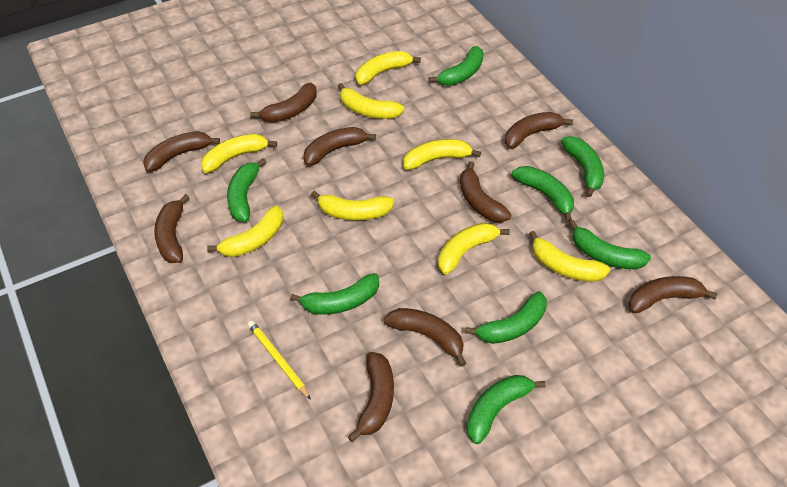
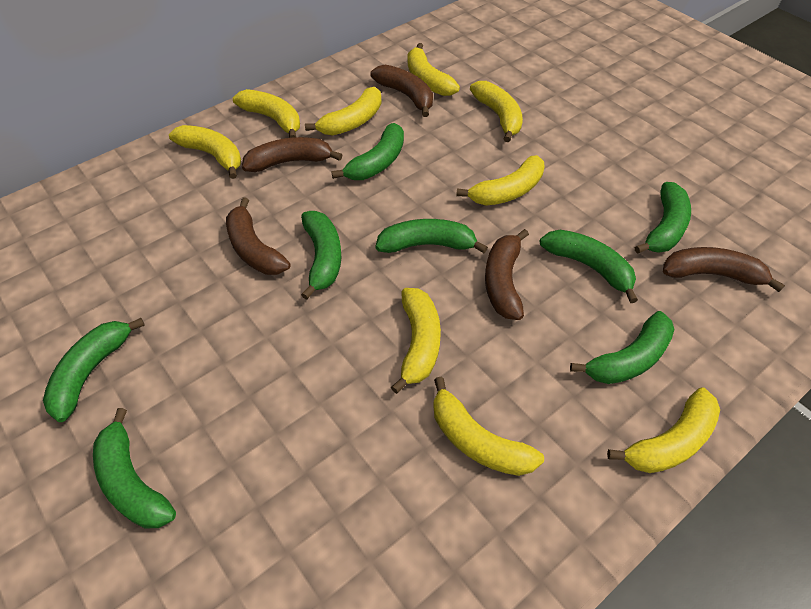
brown banana: [143,131,220,172] [154,194,189,263] [250,83,317,123] [303,127,376,166] [348,352,394,442] [384,308,467,367] [460,161,512,223] [505,112,573,149] [628,276,718,314] = 9 -> [226,197,290,275] [242,137,342,172] [371,65,433,117] [485,229,529,320] [663,247,785,292] = 5
yellow banana: [201,134,277,173] [207,206,283,257] [311,191,394,220] [338,83,404,119] [356,51,421,85] [403,139,481,170] [438,223,510,275] [529,231,610,282] = 8 -> [169,125,241,179] [233,89,300,138] [305,87,382,135] [391,288,441,394] [408,43,460,96] [433,376,544,476] [456,155,545,206] [470,81,523,142] [607,388,720,473] = 9
yellow pencil: [248,321,311,400] = 1 -> none = 0

